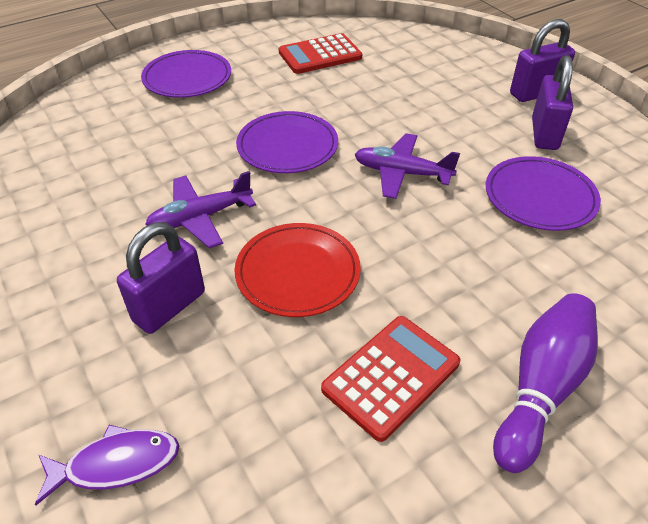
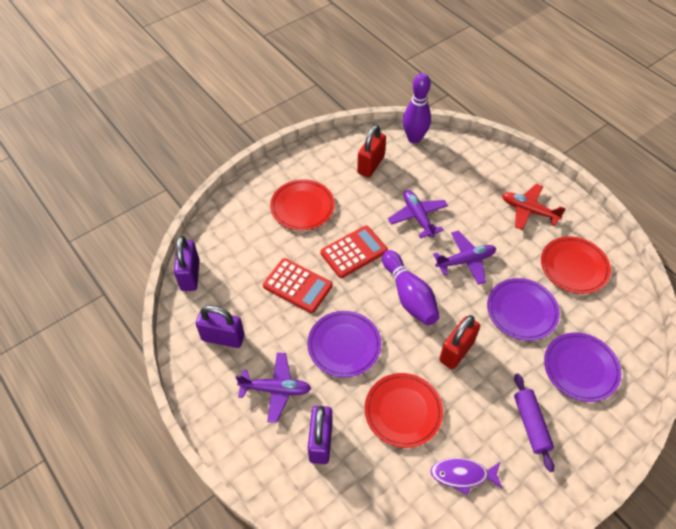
purple bowling pin: [493,293,598,473] = 1 -> [382,250,440,325] [403,73,431,143] = 2
purple plane: [145,171,256,248] [354,133,460,199] = 2 -> [235,353,311,423] [388,190,448,238] [433,231,496,285] = 3
purple rolling pin: none = 0 -> [514,374,554,472] = 1
red padlock: none = 0 -> [357,125,386,177] [439,315,480,369] = 2
red plane: none = 0 -> [502,184,566,230] = 1
red plate: [234,223,361,317] = 1 -> [270,179,335,230] [365,373,443,448] [541,236,611,294] = 3

